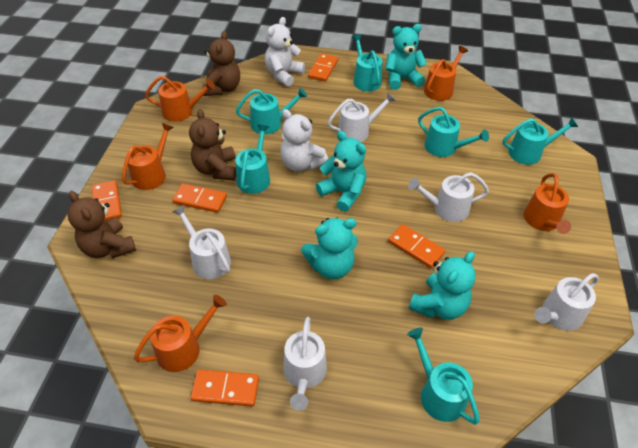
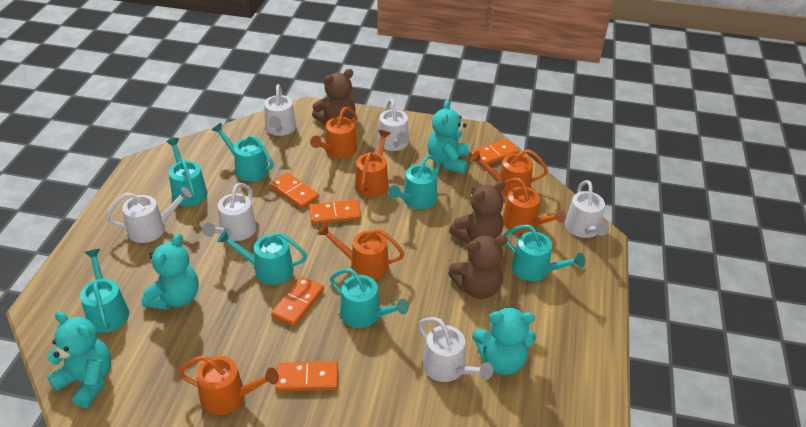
orange watering can: [122,123,174,190] [134,295,227,372] [145,76,215,122] [424,46,468,101] [524,173,571,234] = 5 -> [178,355,279,415] [310,107,358,159] [317,224,404,280] [355,130,391,197] [470,149,548,196] [501,178,566,233] = 6
turquoise watering can: [235,124,270,194] [236,88,307,134] [352,34,382,91] [407,328,480,425] [418,107,489,157] [502,117,578,165] = 6 -> [80,249,129,333] [166,138,207,206] [212,123,274,182] [217,230,307,285] [330,268,409,328] [388,155,440,209] [504,225,585,281] = 7
white teddy bear: [265,17,305,87] [280,109,328,171] = 2 -> none = 0
white watering can: [173,205,231,279] [283,317,327,411] [328,92,396,142] [408,172,489,222] [535,273,599,331] = 5 -> [106,187,192,243] [202,183,257,241] [264,84,296,136] [377,99,409,151] [418,317,493,382] [565,180,609,238] = 6

